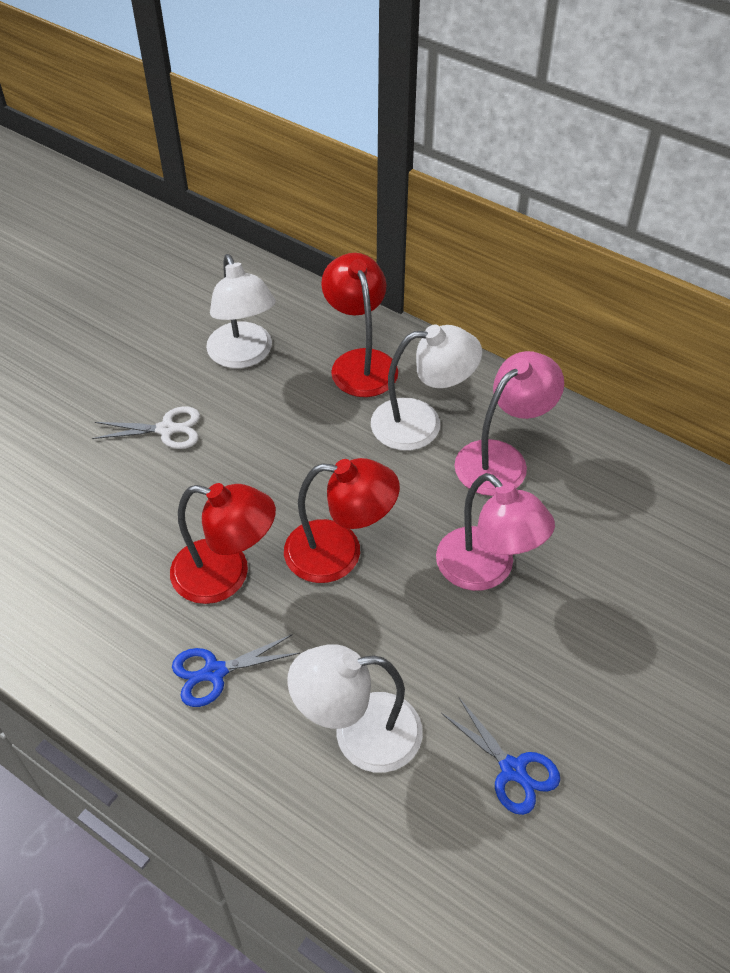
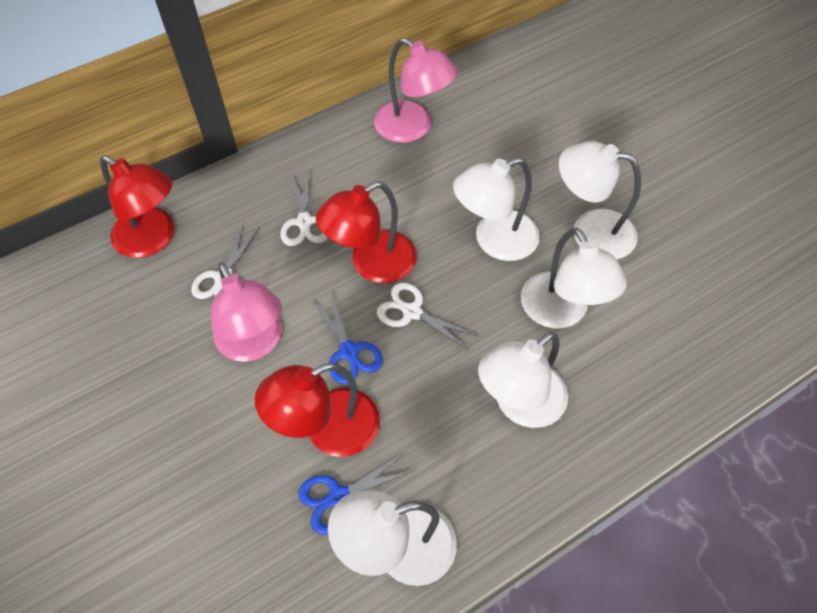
white lamp: [206,254,276,368] [287,644,423,773] [371,325,482,451] = 3 -> [328,490,457,586] [453,157,540,261] [478,332,568,428] [521,228,627,328] [559,141,641,259] = 5
white scissors: [92,406,200,449] = 1 -> [191,224,259,299] [280,171,328,246] [377,282,479,350] = 3

